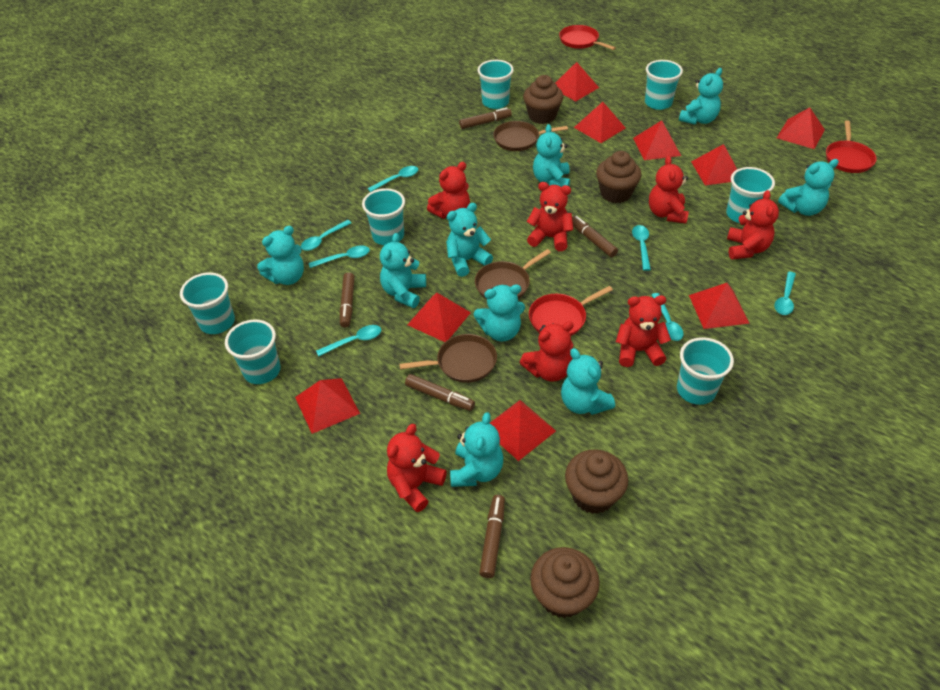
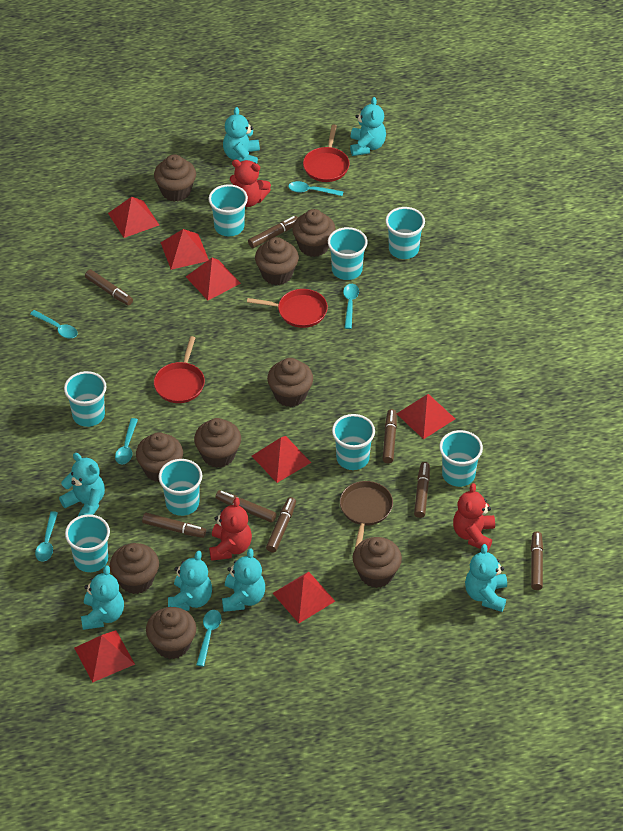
brown cupcake: [523,75,563,124] [530,547,600,618] [565,450,628,514] [596,151,641,203] = 4 -> [110,543,159,594] [136,432,183,482] [146,607,196,659] [154,154,196,202] [194,418,241,468] [255,237,299,285] [267,358,313,407] [292,209,336,257] [353,537,402,588] = 9
brown marker: [340,272,355,328] [405,374,475,411] [459,107,512,129] [479,495,505,578] [572,216,618,257] = 5 -> [85,269,133,306] [142,513,206,538] [216,490,276,523] [248,216,298,248] [266,497,296,553] [383,409,397,463] [414,462,430,518] [531,531,543,590] = 8
brown pan: [399,334,497,383] [475,249,551,299] [493,121,568,151] = 3 -> [340,481,393,548] = 1
red pyramid: [295,378,360,434] [407,293,471,342] [490,400,556,461] [556,62,599,101] [574,102,626,143] [633,120,681,160] [689,283,749,329] [691,144,737,185] [777,107,825,149] = 9 -> [74,630,135,683] [108,197,159,238] [160,229,209,270] [186,258,241,300] [252,436,311,483] [273,572,335,623] [397,394,455,439] = 7
red teddy bear: [387,424,447,512] [427,162,470,219] [519,321,574,382] [527,182,574,251] [616,295,671,367] [649,156,689,223] [727,190,779,259] = 7 -> [209,497,252,561] [230,159,271,207] [453,483,495,551] = 3
turquoise cup: [180,272,235,334] [225,319,281,384] [362,188,405,245] [477,60,514,109] [645,60,683,110] [677,337,734,405] [726,167,775,223] = 7 -> [64,371,107,427] [65,514,110,572] [158,459,203,516] [208,184,248,236] [328,227,368,280] [332,414,375,470] [385,207,425,259] [439,430,483,487] = 8
turquoise spoon: [301,220,351,251] [309,245,370,268] [316,325,381,357] [367,166,418,192] [632,225,651,271] [651,293,684,341] [775,272,796,315] = 7 -> [30,310,78,339] [35,511,58,562] [115,418,138,464] [196,610,221,667] [288,181,344,196] [343,284,359,329] = 6
turquoise teddy bear: [257,226,304,285] [380,233,426,308] [446,203,493,277] [450,412,503,487] [474,285,525,341] [533,124,570,187] [561,348,615,415] [679,68,723,125] [778,159,839,216] = 9 -> [59,453,105,516] [81,565,124,630] [168,551,212,611] [222,548,265,612] [223,107,260,164] [350,97,386,156] [465,544,507,612] = 7

